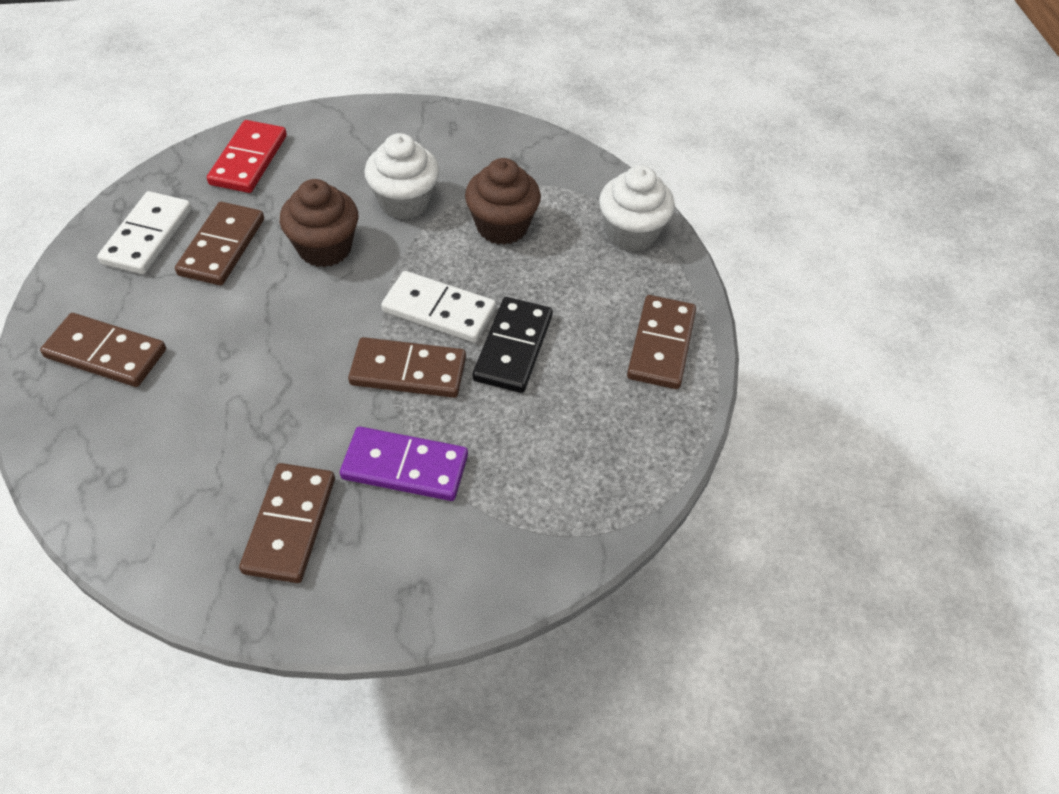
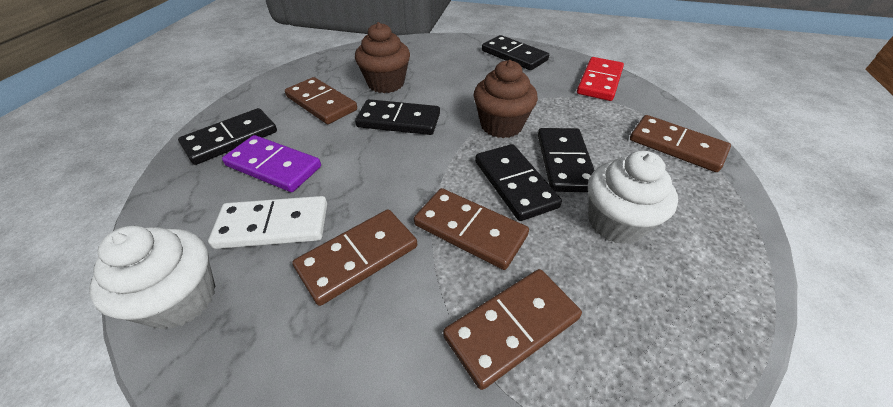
black domino: [473,297,553,393] = 1 -> [178,108,277,165] [355,99,440,135] [475,144,562,221] [482,35,549,70] [538,128,595,192] = 5
white domino: [97,191,192,274] [381,271,496,343] = 2 -> [208,196,327,249] = 1

